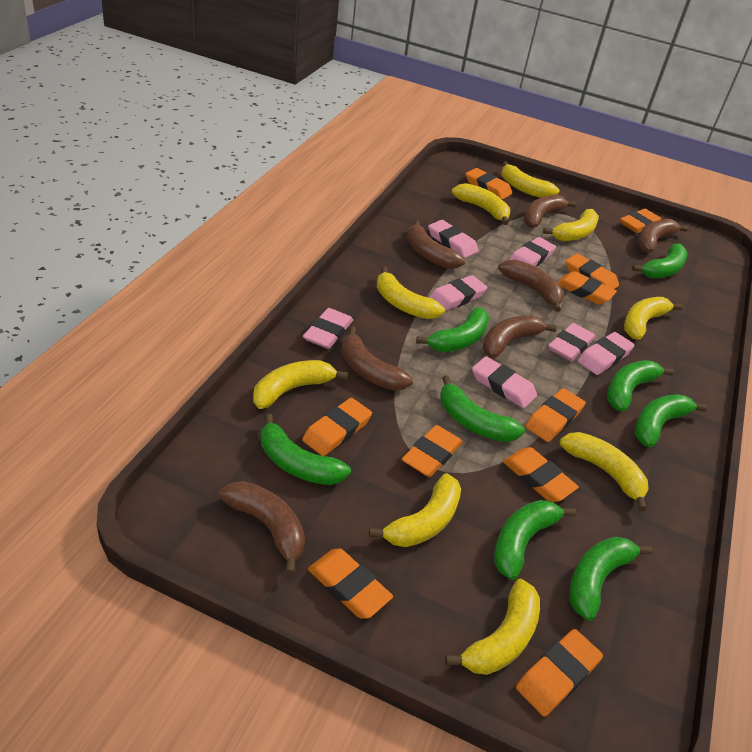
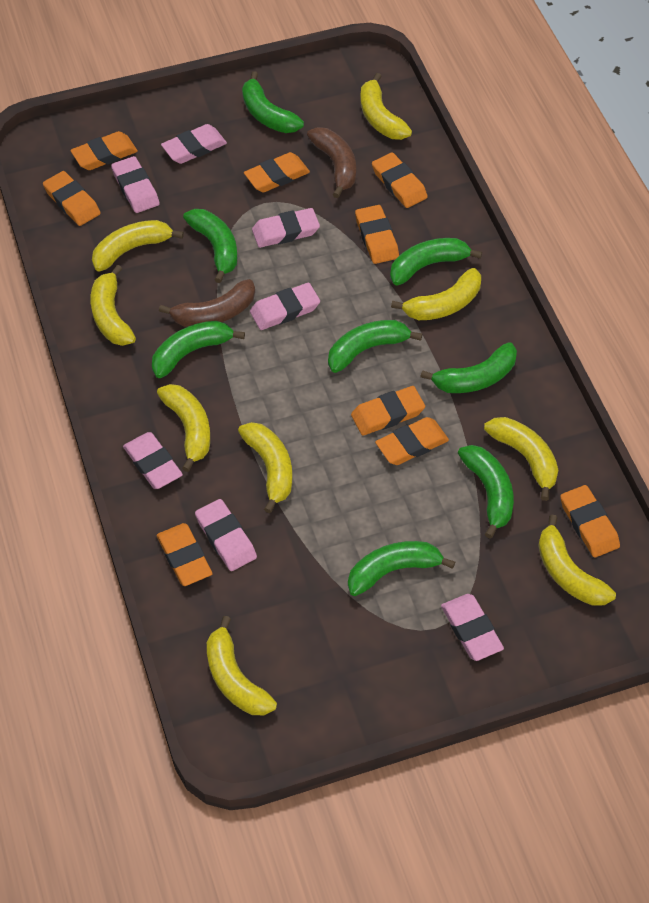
brown banana: [219,481,305,575] [341,326,413,391] [407,220,465,269] [483,316,557,358] [498,259,564,312] [524,195,576,228] [638,219,688,253] = 7 -> [159,279,255,327] [307,127,356,198] = 2
orange eraser: [302,398,372,456] [308,548,393,619] [402,425,463,477] [466,168,512,200] [503,447,579,502] [516,629,603,717] [525,388,586,442] [557,271,617,305] [566,253,619,289] [620,209,661,233] = 10 -> [43,171,101,226] [70,131,138,170] [157,523,213,586] [244,152,310,192] [351,386,425,435] [355,205,399,264] [372,152,428,208] [375,417,449,465] [560,485,620,558] = 9

